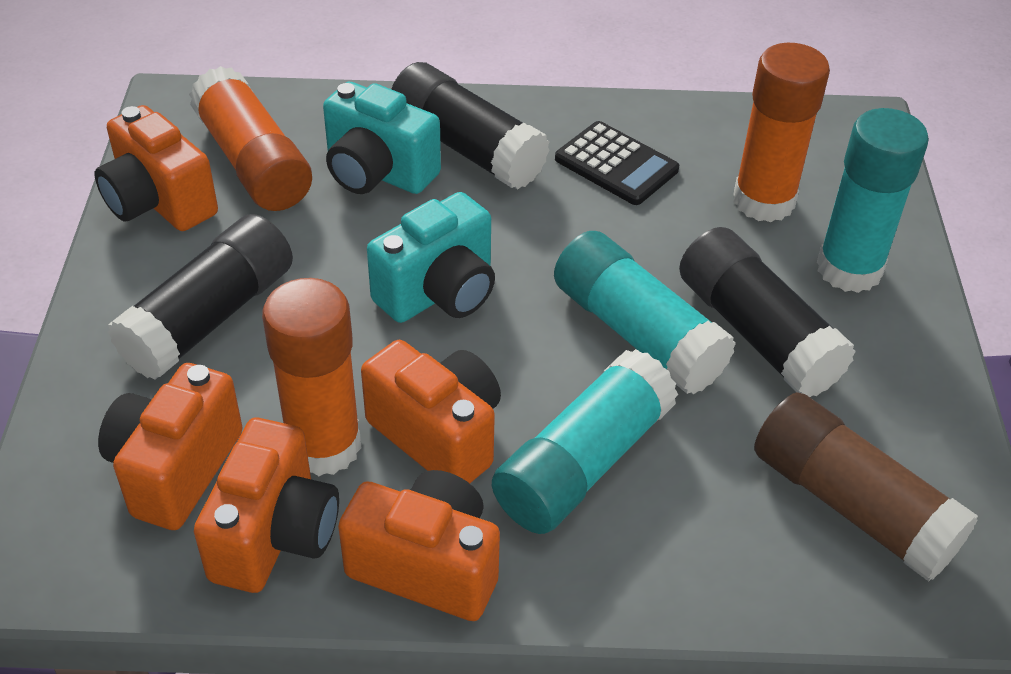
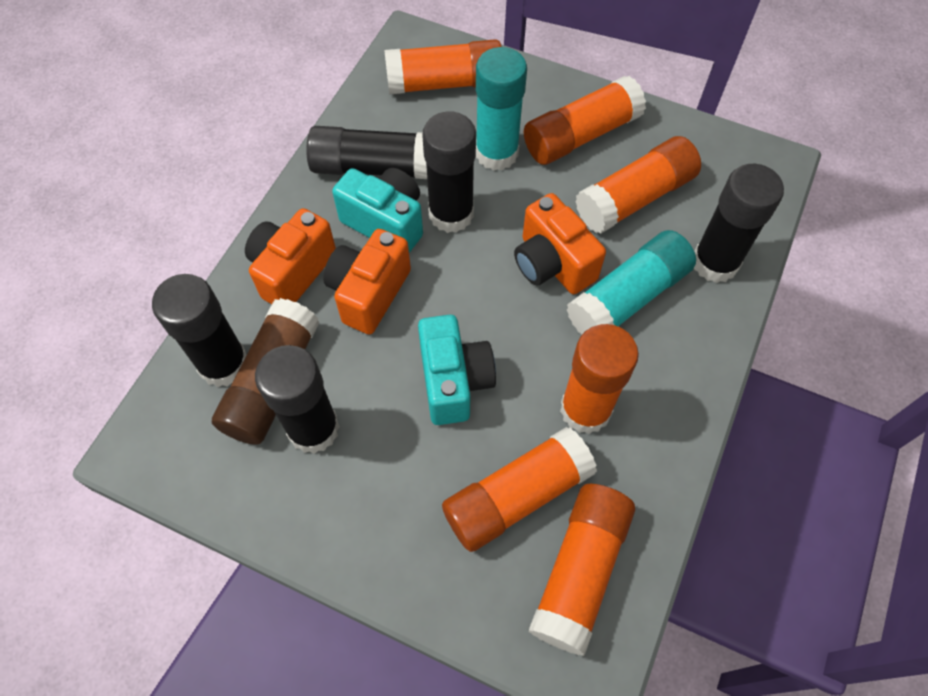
black calculator: [555,121,679,205] = 1 -> none = 0
black glue stick: [108,214,293,380] [392,62,550,190] [679,227,856,397] = 3 -> [152,274,247,387] [255,345,340,454] [306,126,427,179] [422,111,476,233] [694,164,784,283] = 5
orange camera: [95,105,218,231] [98,363,243,530] [194,418,339,593] [338,470,500,621] [361,340,501,483] = 5 -> [245,208,336,304] [323,229,411,335] [514,193,606,294] = 3
orange glue stick: [189,66,312,211] [262,278,361,476] [733,43,830,222] = 3 -> [384,39,502,95] [442,427,597,552] [524,76,646,165] [529,484,635,656] [560,324,639,434] [575,136,701,234] = 6
turquoise glue stick: [492,349,678,534] [554,231,736,395] [817,108,929,293] = 3 -> [476,47,527,171] [567,230,696,334] = 2

